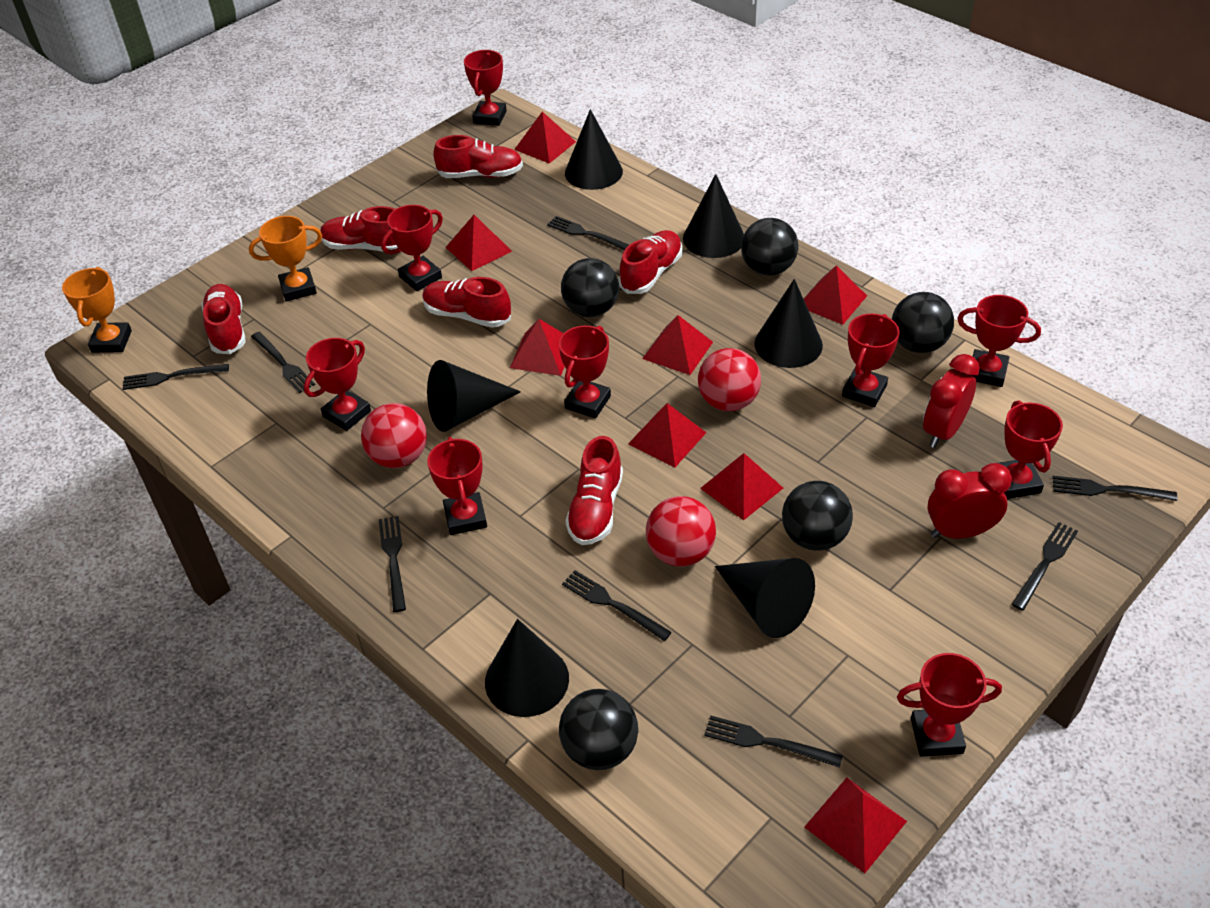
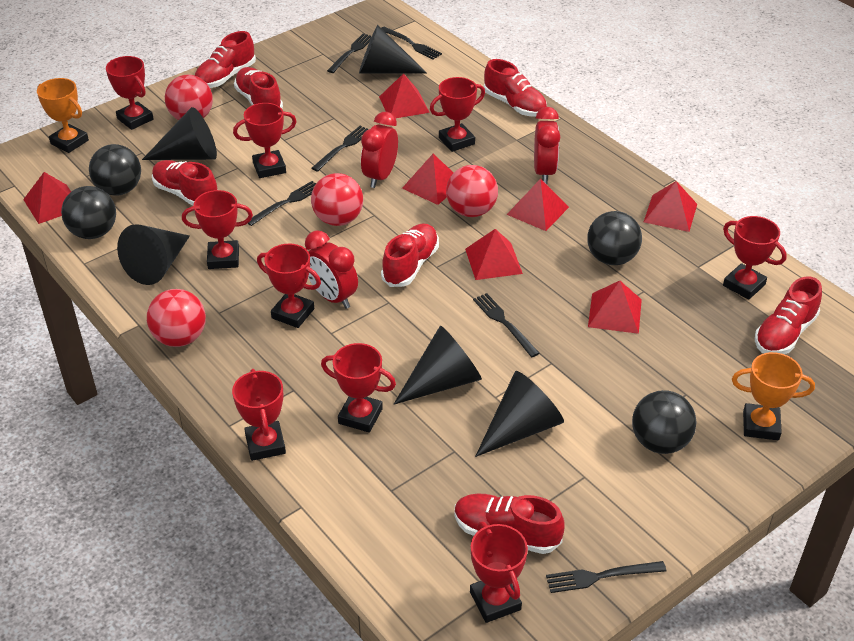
black ball: [559,689,638,770] [561,258,619,317] [741,218,798,275] [782,481,853,551] [892,292,954,353] = 5 -> [61,186,116,239] [89,144,141,196] [587,211,642,265] [632,390,697,454] = 4
black cone: [427,360,521,432] [485,619,569,717] [565,109,623,190] [683,174,744,258] [715,558,815,638] [754,279,823,368] = 6 -> [117,224,190,285] [142,107,217,160] [359,25,427,74] [394,326,482,404] [475,371,564,457] = 5
black fork: [122,364,229,390] [251,332,315,393] [379,516,406,612] [547,216,629,250] [562,571,672,641] [704,716,843,768] [1012,522,1078,611] [1053,476,1177,501] = 8 -> [247,181,316,226] [312,126,368,171] [327,34,371,73] [382,27,442,59] [473,293,539,357] [546,561,666,593] = 6
red ball: [361,403,427,468] [646,496,716,567] [698,348,761,411] = 3 -> [147,289,206,347] [165,75,213,120] [311,173,363,226] [446,165,498,217] = 4
red clock: [923,354,980,448] [927,463,1012,539] = 2 -> [305,230,358,309] [361,112,398,188] [534,107,560,184] = 3
red pyramid: [445,215,512,271] [510,319,565,376] [514,112,576,164] [628,403,707,467] [642,315,713,375] [700,453,783,520] [804,265,867,325] [804,778,907,873] = 8 -> [23,172,71,224] [379,73,430,118] [402,154,454,205] [465,229,523,280] [506,179,569,231] [588,281,642,334] [644,181,697,232] = 7
red shoe: [202,284,246,354] [321,206,398,252] [422,277,511,328] [433,135,523,178] [565,436,623,545] [619,230,682,294] = 6 -> [152,160,218,206] [195,31,256,88] [234,67,283,108] [381,223,439,287] [454,493,565,554] [484,59,547,117] [755,276,822,354] = 7

